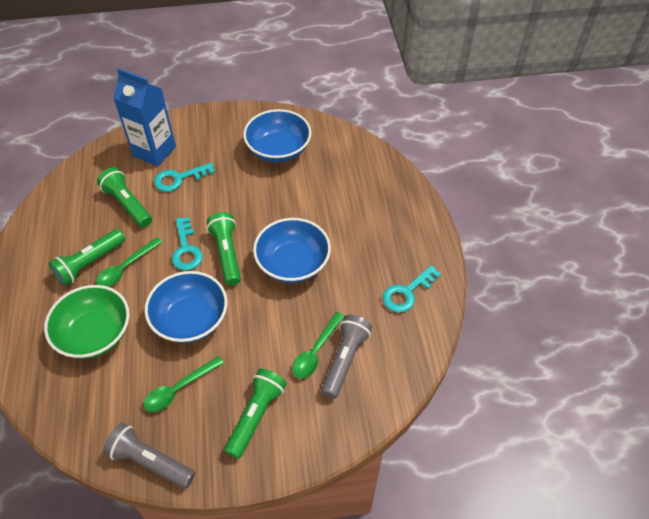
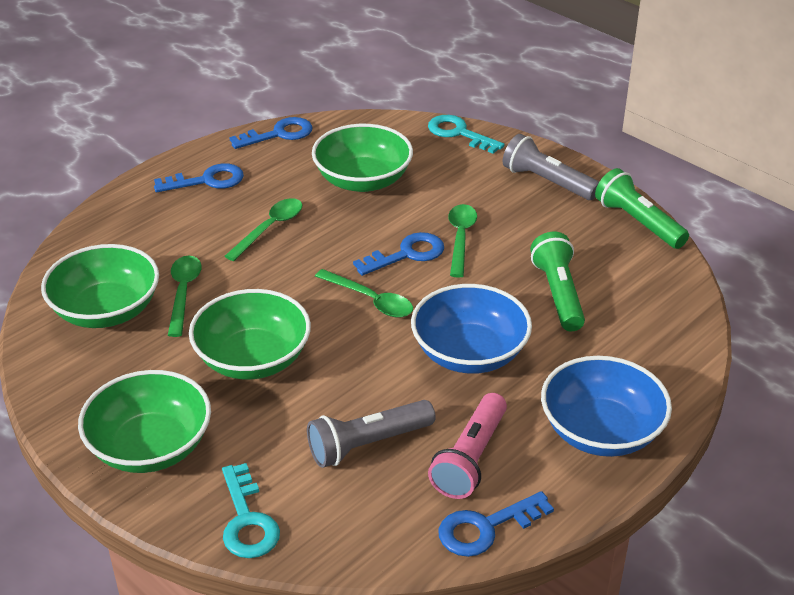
blue bowl: [145,271,227,343] [243,109,312,162] [253,218,331,283] = 3 -> [411,284,532,374] [541,356,672,457] = 2
blue carton: [113,68,176,167] = 1 -> none = 0
blue key: none = 0 -> [154,163,244,192] [229,117,313,149] [353,232,444,276] [438,491,554,557] = 4
green bowl: [44,285,130,359] = 1 -> [41,244,159,328] [78,370,211,473] [189,289,311,380] [312,124,413,192] = 4
green flashlight: [49,229,125,286] [97,167,152,228] [207,212,241,286] [224,369,287,459] = 4 -> [530,232,585,331] [595,168,689,249] = 2
green spoon: [96,237,162,287] [143,356,224,412] [292,312,345,378] = 3 -> [168,256,202,337] [225,198,302,261] [315,269,413,317] [448,204,477,278] = 4
pink flashlight: none = 0 -> [428,393,507,499] = 1
turquoise key: [154,163,215,192] [172,217,203,271] [383,265,441,313] = 3 -> [222,463,280,558] [428,115,505,154] = 2

